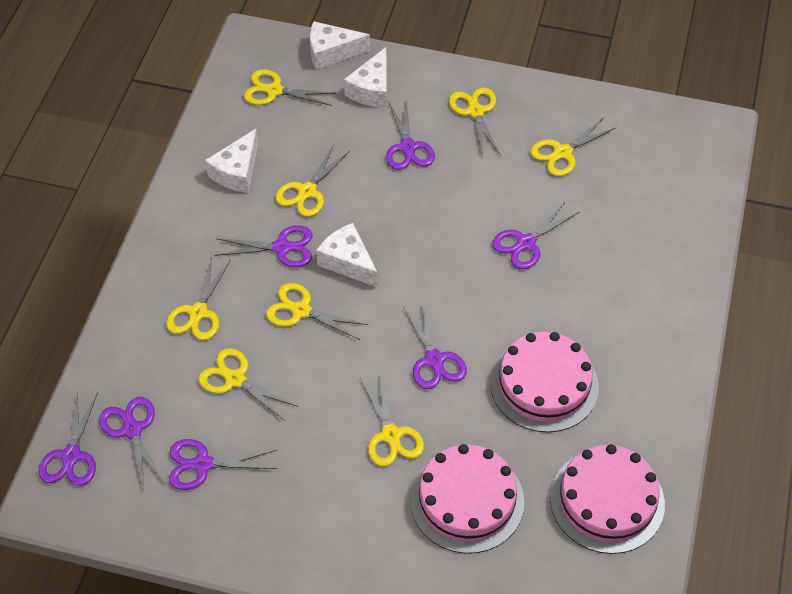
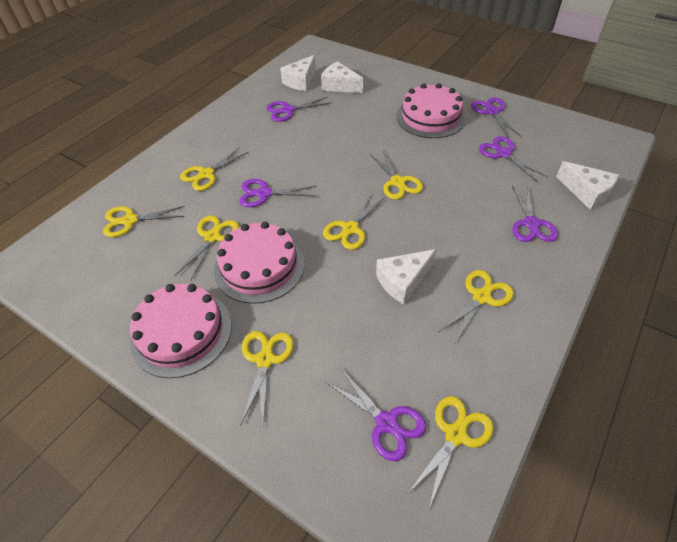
purple scissors: [38,392,98,486] [99,397,165,491] [169,439,277,490] [215,225,313,267] [386,98,435,170] [403,300,467,389] [492,202,579,269] = 7 -> [239,179,317,207] [266,97,332,122] [326,369,426,461] [471,97,521,138] [479,136,548,182] [512,186,558,242] = 6

